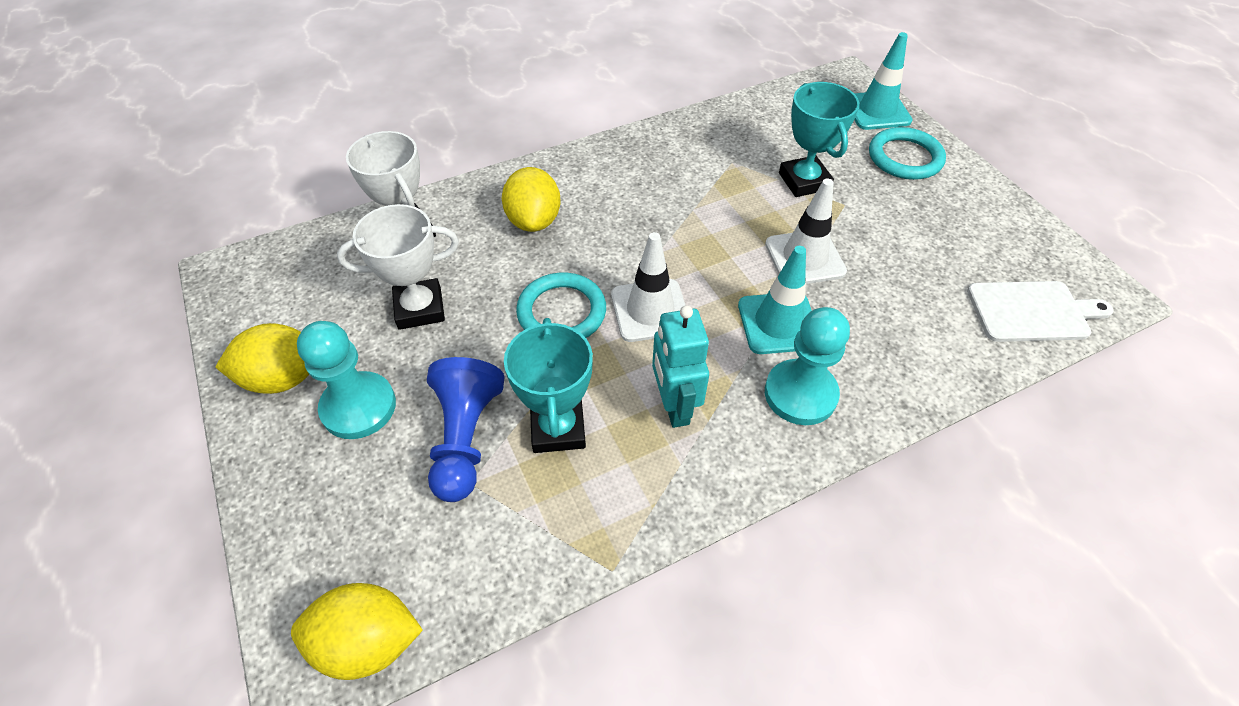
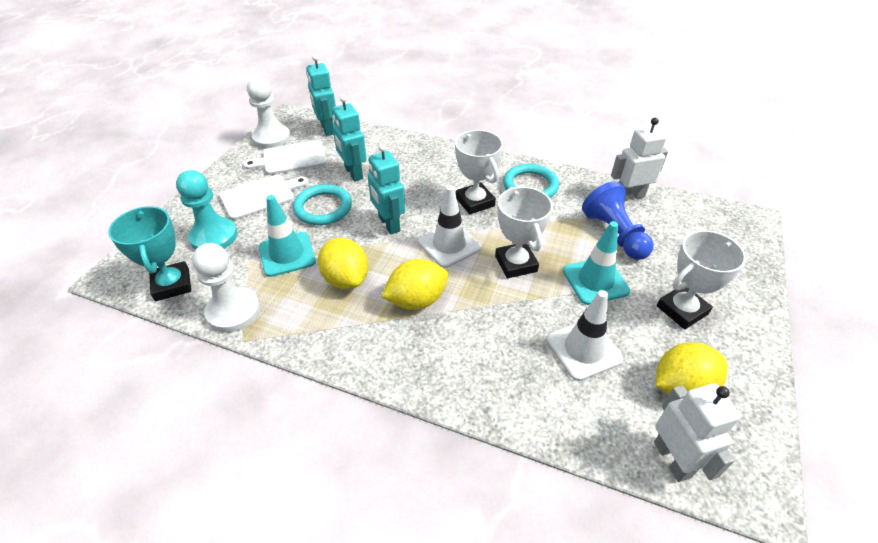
turquoise pawn: [297,321,396,439] [765,307,850,425] = 2 -> [176,170,237,250] = 1
turquoise robot: [652,305,709,428] = 1 -> [307,55,336,136] [332,95,367,181] [368,144,405,234] = 3
turquoise trophy: [504,318,593,453] [779,82,859,197] = 2 -> [108,206,191,301] = 1
white cutting board: [967,281,1114,342] = 1 -> [219,175,309,220] [243,140,327,175] = 2
white pawn: none = 0 -> [192,243,260,332] [247,77,291,149] = 2
white robot: none = 0 -> [611,118,668,201] [654,383,741,482] = 2
white trophy: [337,204,459,330] [346,131,436,237] = 2 -> [455,130,503,214] [495,187,553,278] [657,230,746,329] = 3

